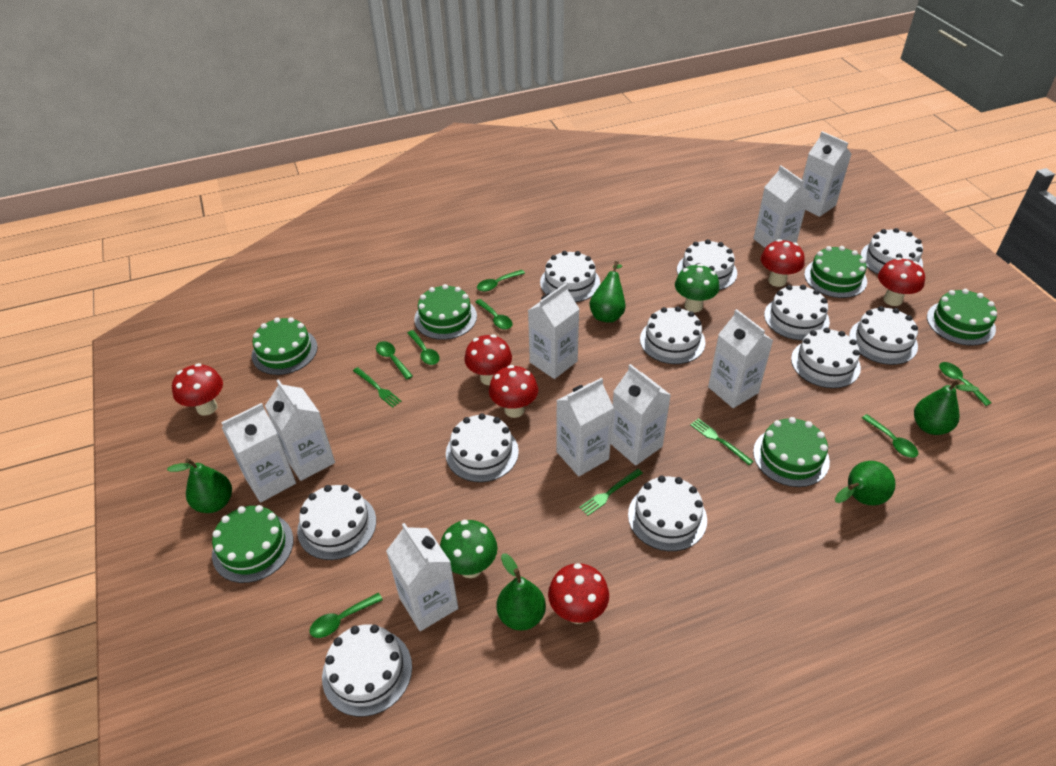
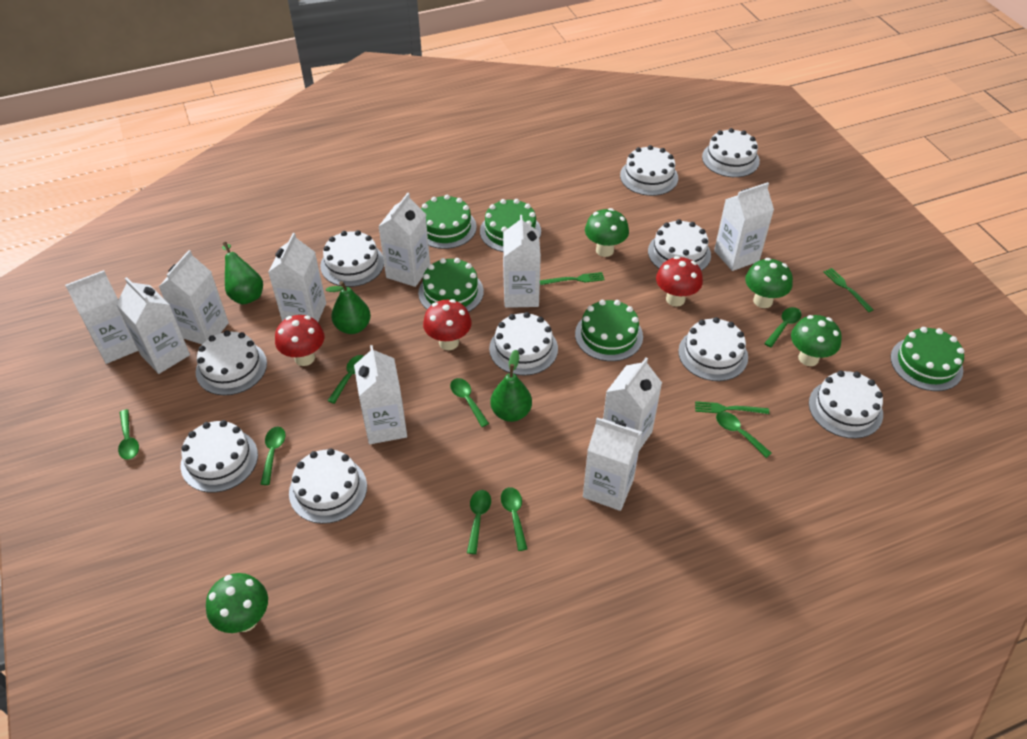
green cake: [212,505,293,583] [252,317,317,375] [414,284,477,340] [753,417,830,487] [804,246,867,298] [927,289,997,346] = 6 -> [418,258,484,312] [421,195,477,249] [480,199,541,252] [575,300,643,361] [891,327,964,391] = 5
green mushroom: [440,520,497,578] [675,264,719,312] = 2 -> [206,573,268,633] [585,208,629,257] [745,258,793,308] [791,315,842,366] = 4
green pear: [167,458,232,513] [497,553,546,631] [589,261,626,323] [835,461,896,505] [914,379,979,435] = 5 -> [222,242,263,305] [326,281,371,334] [490,350,532,422] = 3
green spoon: [310,593,383,638] [376,341,413,380] [407,330,440,365] [475,299,512,329] [477,270,525,292] [862,414,918,458] [939,362,991,406] = 7 -> [118,409,139,460] [261,427,286,485] [327,355,364,404] [450,378,489,427] [467,490,491,554] [501,487,527,551] [716,412,772,458] [764,307,802,347] = 8
red mushroom: [172,363,223,416] [464,334,512,385] [489,365,538,418] [548,563,609,624] [761,239,805,287] [878,257,925,306] = 6 -> [275,315,324,366] [423,299,472,350] [656,256,703,307] = 3
white cake: [297,485,376,560] [322,624,412,717] [446,413,519,482] [540,251,600,302] [628,476,707,551] [640,306,705,364] [677,239,737,290] [764,285,830,340] [791,328,861,388] [849,306,918,365] [860,228,923,274] = 11 -> [181,420,258,492] [196,330,267,395] [289,448,367,524] [320,230,384,287] [489,312,558,375] [620,145,678,196] [648,219,711,271] [678,317,748,381] [702,128,760,177] [809,371,883,439] = 10
white carton: [221,403,296,503] [265,379,335,481] [386,523,458,631] [528,283,579,379] [556,378,614,476] [611,364,671,466] [708,309,773,408] [753,165,810,248] [802,131,851,217] = 9 -> [65,270,138,364] [116,277,190,374] [159,250,229,344] [268,233,326,322] [354,345,407,444] [378,193,430,287] [503,215,541,308] [583,418,642,511] [603,357,662,451] [714,182,774,271] = 10

